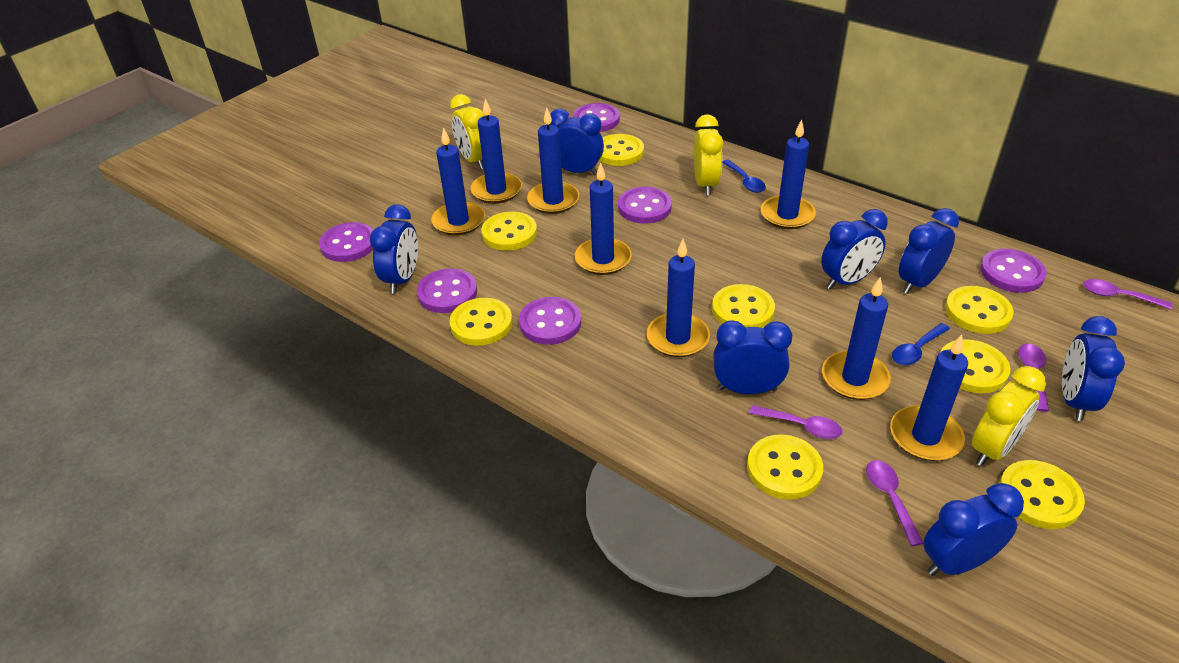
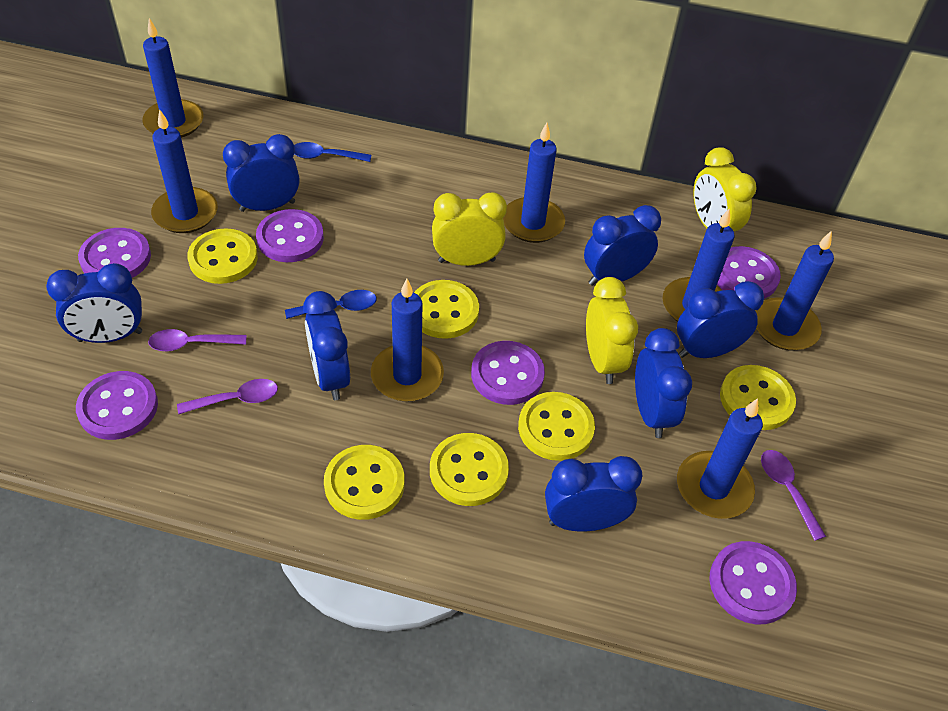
blue candle: [431,127,485,236] [470,99,522,204] [527,108,579,214] [575,163,632,275] [647,239,710,357] [761,119,816,229] [822,277,891,400] [890,334,968,461] = 8 -> [143,18,204,138] [151,109,218,233] [371,278,444,402] [503,123,565,243] [663,208,735,322] [677,398,763,519] [755,231,834,351] = 7
purple spoon: [749,405,842,439] [866,460,923,546] [1018,344,1049,412] [1083,279,1172,309] = 4 -> [148,329,247,351] [177,379,278,414] [761,450,826,541] = 3
yellow button: [450,298,512,346] [481,212,537,251] [599,134,644,166] [712,284,775,328] [747,434,823,500] [940,339,1010,393] [945,286,1014,334] [999,460,1085,529] = 8 -> [187,228,258,284] [324,445,405,520] [414,280,479,339] [430,433,509,506] [518,392,595,461] [720,365,796,430] = 6

